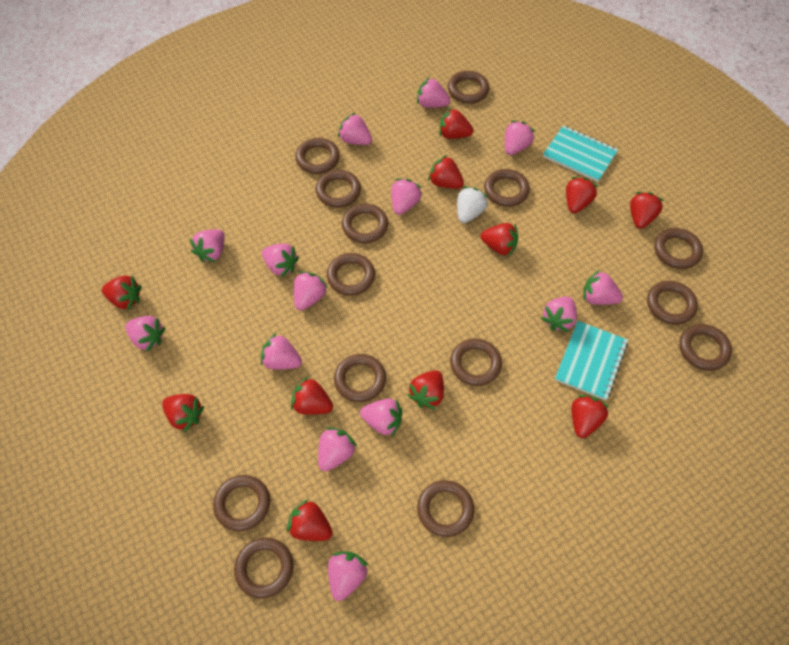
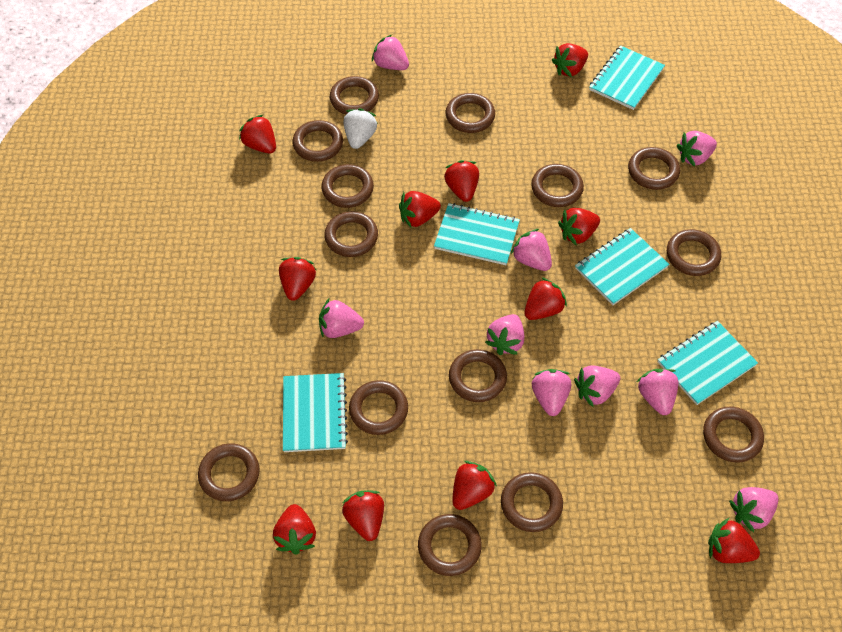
pink strawberry: [125,316,165,352] [190,229,225,263] [261,333,302,370] [262,244,299,277] [294,271,328,311] [318,427,357,471] [328,552,369,601] [338,112,372,145] [360,399,402,436] [391,178,422,215] [417,77,450,108] [505,121,535,155] [541,297,577,332] [583,270,623,305] = 14 -> [319,299,364,338] [372,35,409,70] [485,314,524,355] [511,229,552,271] [532,369,571,416] [574,365,620,407] [637,369,678,415] [677,131,717,167] [729,487,779,532] = 9
turquoise notebook: [543,125,618,182] [555,321,628,400] = 2 -> [283,373,348,452] [434,203,520,265] [575,228,670,305] [589,46,665,110] [658,321,758,405] = 5

